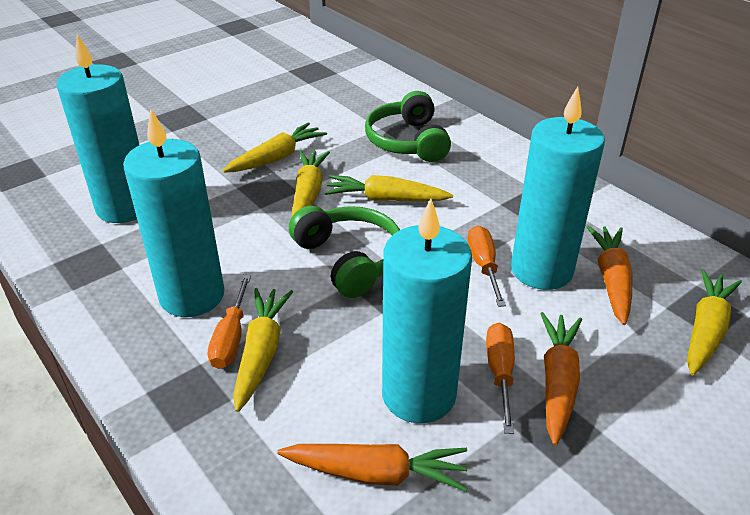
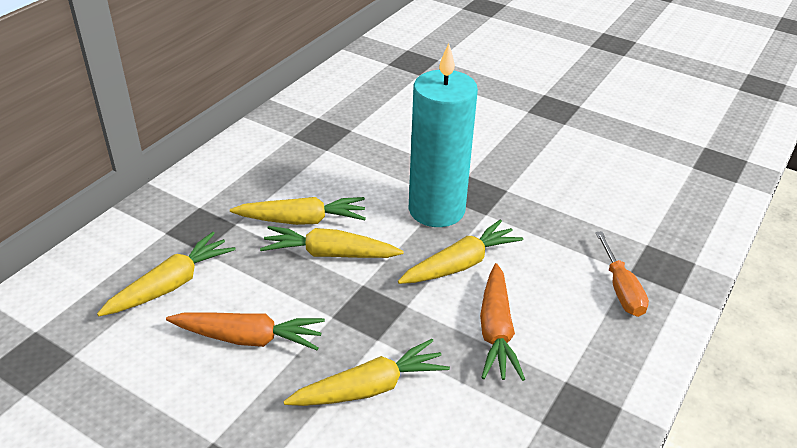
green headphones: [289,206,400,298] [365,91,451,162] = 2 -> none = 0
orange carrot: [277,444,467,491] [540,312,582,446] [586,225,632,325] = 3 -> [166,312,325,350] [480,263,525,381] = 2
orange screwdriver: [208,275,251,369] [468,225,506,307] [486,323,515,434] = 3 -> [596,231,649,317] = 1
turquoise candle: [56,34,139,223] [123,109,225,317] [382,198,472,423] [511,87,605,290] = 4 -> [409,43,478,227] = 1

